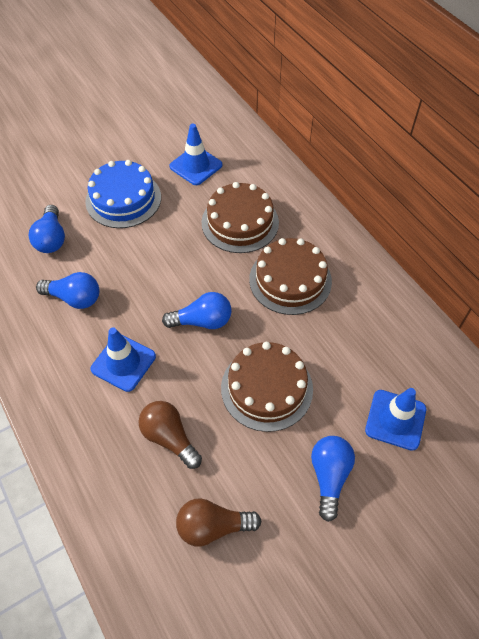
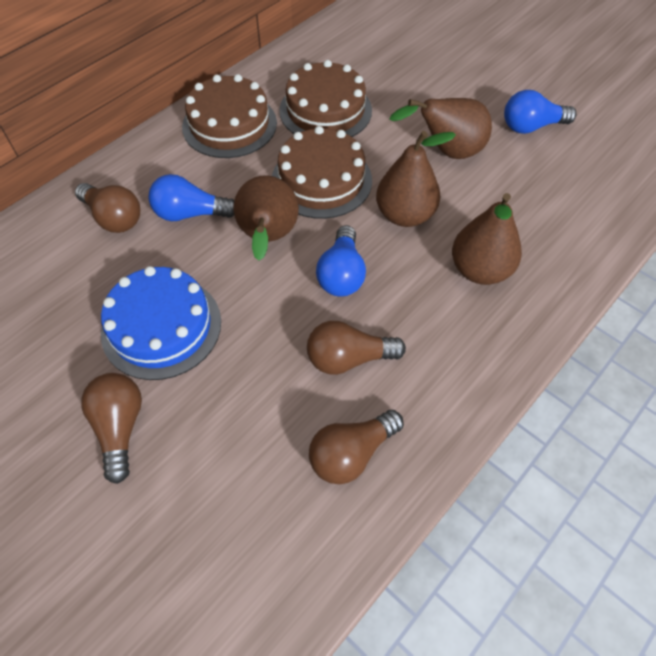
blue light bulb: [29,205,65,253] [36,272,100,309] [162,292,232,329] [311,436,355,522] = 4 -> [148,174,234,221] [316,225,366,297] [504,90,576,134] = 3
blue traffic cone: [91,328,156,392] [169,124,222,185] [365,388,426,451] = 3 -> none = 0
brown light bulb: [138,401,202,469] [176,498,262,547] = 2 -> [75,183,140,233] [81,373,142,484] [307,321,406,375] [309,410,404,484] = 4
brown pear: none = 0 -> [234,175,299,261] [376,131,456,227] [389,98,492,159] [452,193,522,285] = 4

